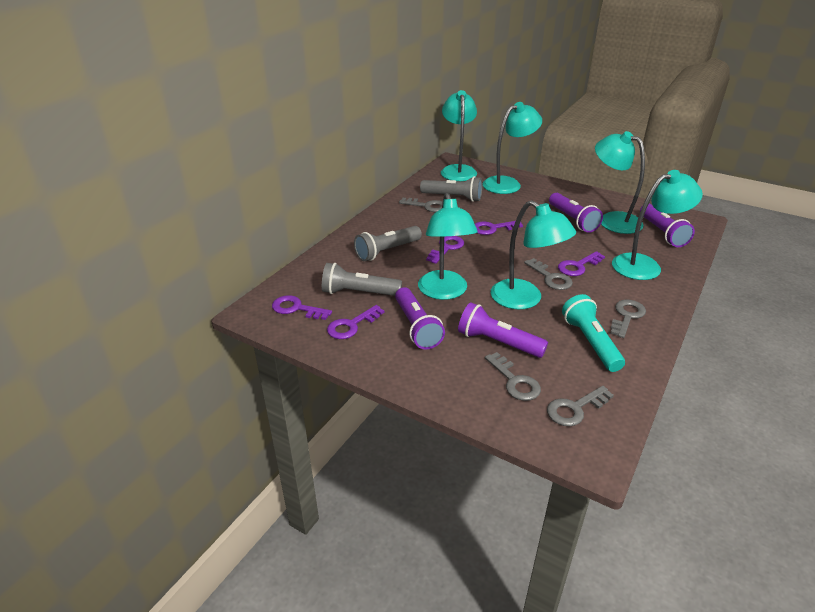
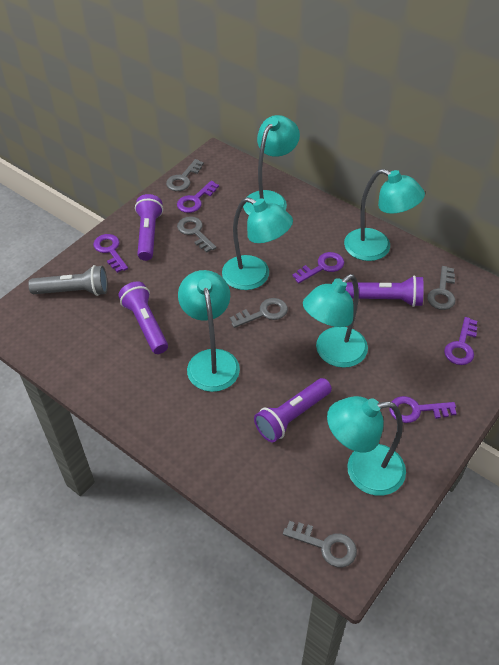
grey flashlight: [322,263,402,296] [354,226,422,261] [420,176,482,202] = 3 -> [28,265,108,296] = 1
turquoise flashlight: [562,294,625,372] = 1 -> none = 0

